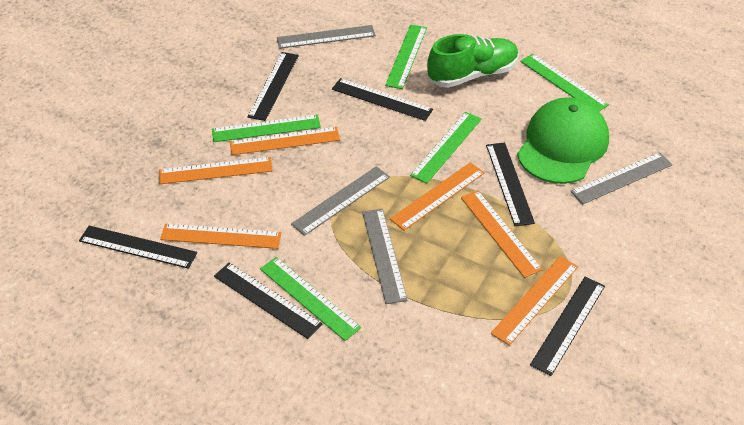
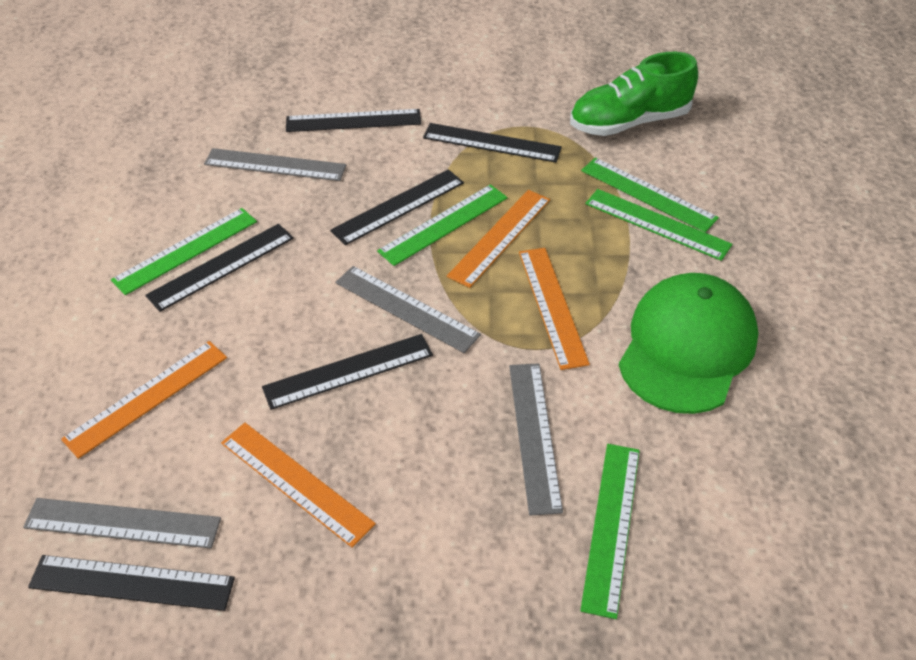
orange ruler: [159,157,273,184] [160,223,282,249] [230,127,340,155] [390,162,485,231] [461,190,543,278] [491,256,578,346] = 6 -> [61,341,227,459] [221,423,376,548] [447,190,550,288] [519,248,590,370] = 4

